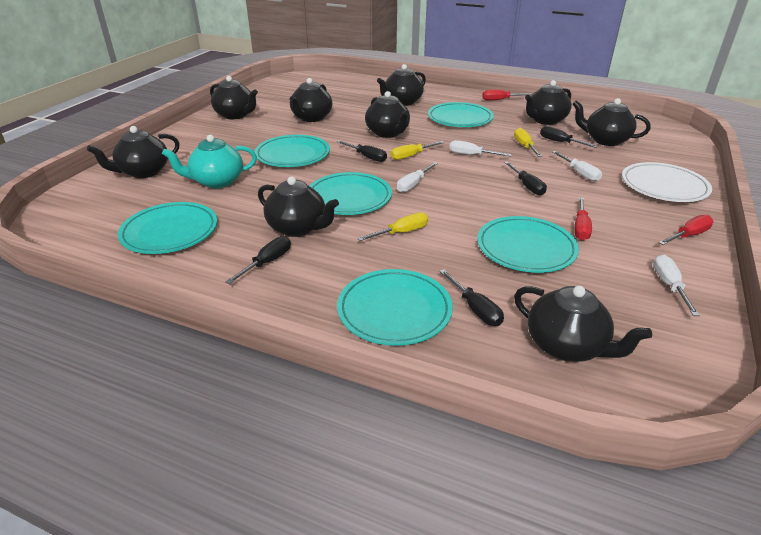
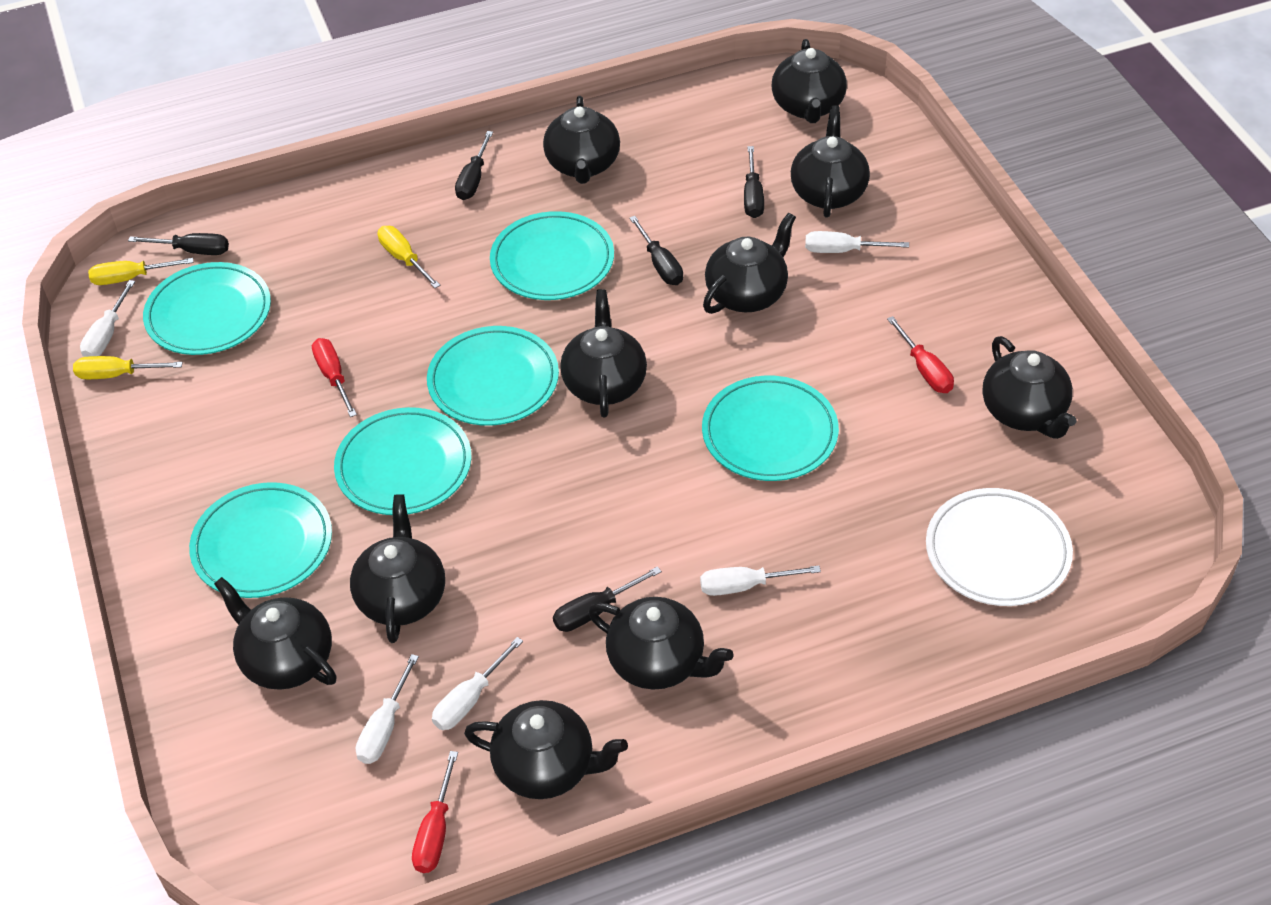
black teapot: [87,126,180,178] [210,76,258,119] [258,176,339,237] [289,78,333,122] [365,91,410,138] [377,64,426,106] [514,286,652,362] [525,80,572,125] [573,98,651,146] = 9 -> [214,577,337,690] [350,494,445,643] [464,700,628,799] [543,96,620,184] [560,289,647,417] [588,597,733,689] [703,212,796,314] [772,39,847,123] [791,105,870,217] [982,336,1077,439] = 10
turquoise teapot: [162,135,257,188] = 1 -> none = 0
white screwdriver: [397,162,438,193] [449,140,512,156] [552,151,602,181] [653,255,700,316] = 4 -> [80,280,135,357] [356,654,419,764] [432,637,523,730] [700,565,821,596] [805,231,909,253] = 5

